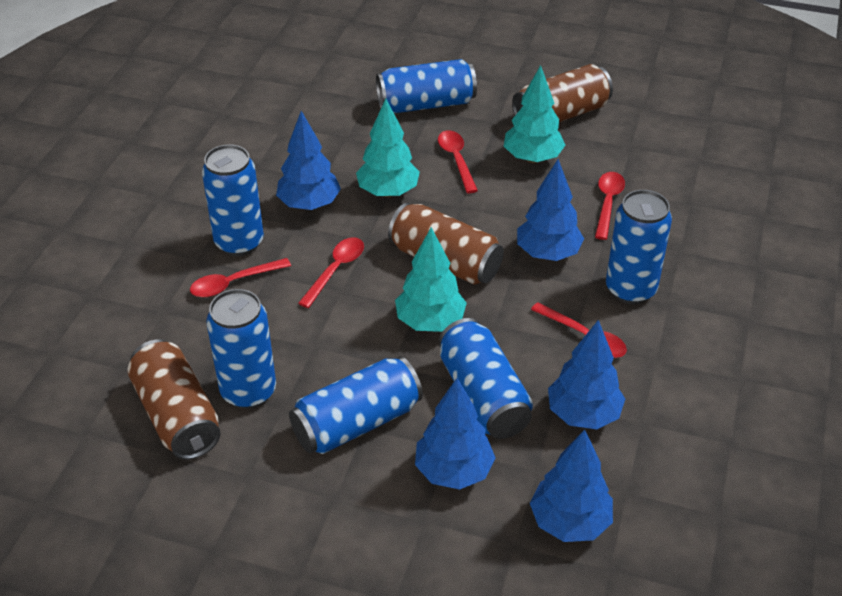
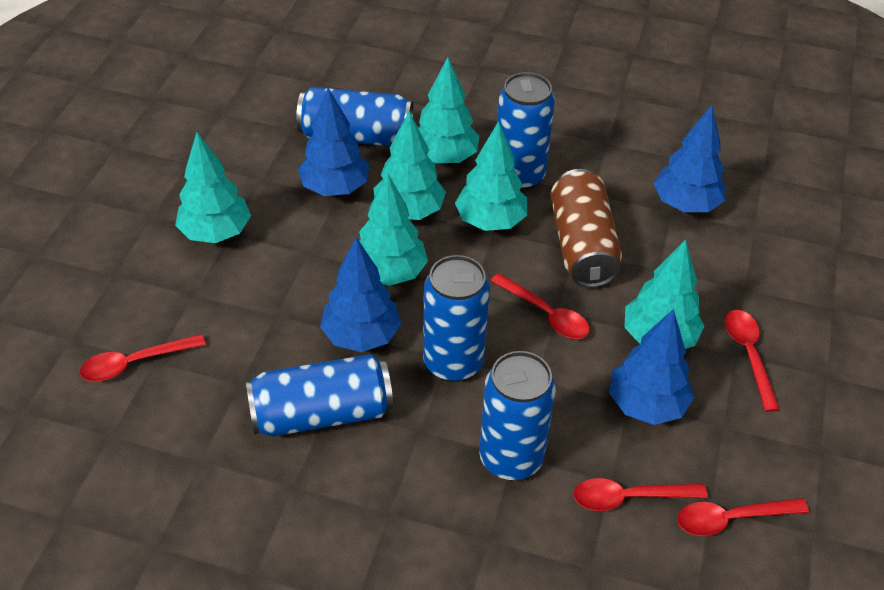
blue can: [202,144,264,256] [206,289,276,409] [289,356,423,454] [376,59,477,113] [439,318,533,439] [606,190,672,304] = 6 -> [246,354,393,437] [296,87,413,146] [423,255,490,382] [479,351,556,481] [497,72,555,191] = 5
blue tree: [276,111,341,210] [415,378,495,490] [517,159,584,261] [530,430,613,542] [548,320,625,429] = 5 -> [298,88,369,196] [320,237,401,352] [609,309,694,425] [653,105,725,212] = 4
brown can: [127,339,220,460] [388,203,504,285] [512,64,613,122] = 3 -> [550,169,622,288] = 1
turquoise tree: [356,99,420,197] [395,227,467,332] [504,65,565,163] = 3 -> [175,132,251,243] [359,173,428,286] [373,111,446,220] [418,57,479,163] [455,121,527,231] [624,240,705,349] = 6

